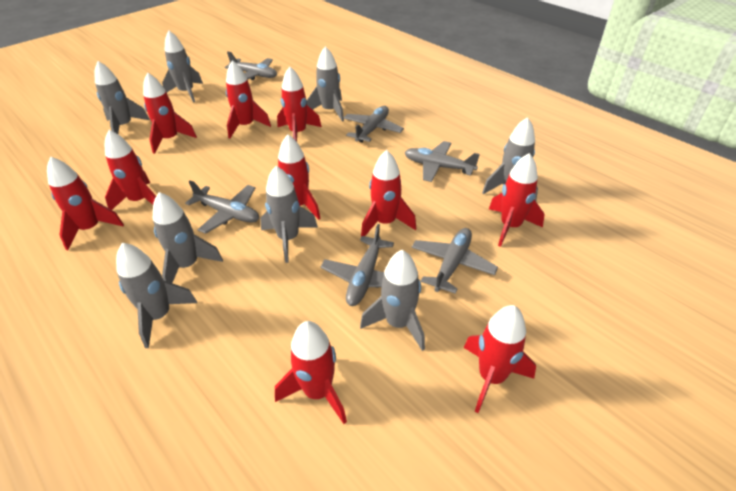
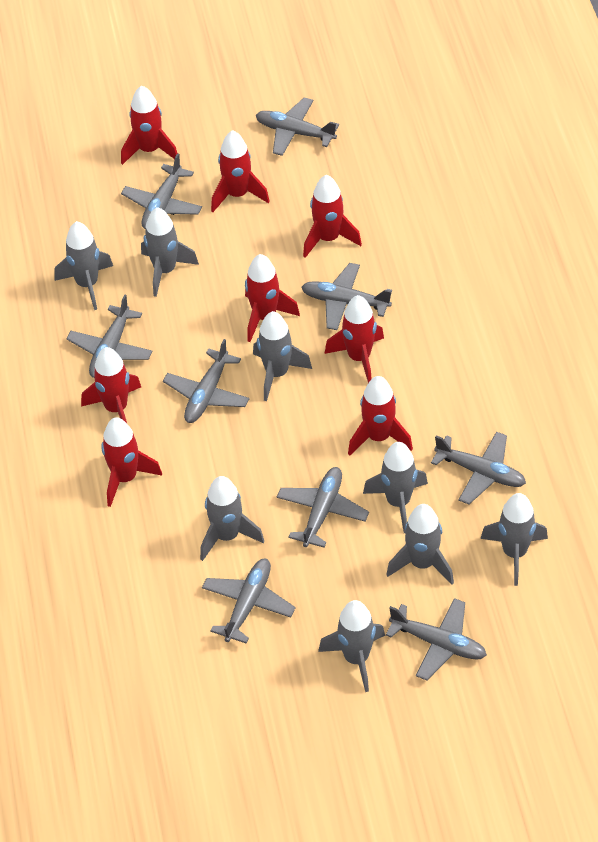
grey plane: [185,180,259,234] [225,51,277,80] [321,224,394,306] [343,106,404,143] [405,141,480,182] [411,228,498,294] = 6 -> [66,294,153,378] [121,153,202,229] [163,339,250,423] [202,559,295,643] [256,97,339,156] [277,467,369,548] [301,263,392,330] [386,598,487,680] [431,432,526,504] = 9
red rocket: [47,157,124,250] [105,130,156,210] [143,72,197,154] [226,60,271,138] [275,321,347,424] [277,66,322,141] [278,134,321,220] [361,150,416,236] [464,305,536,413] [489,153,545,247] = 10 -> [81,347,141,423] [101,417,162,507] [121,85,177,165] [211,130,270,212] [245,254,300,342] [303,175,362,258] [324,295,384,383] [348,376,413,456] = 8

